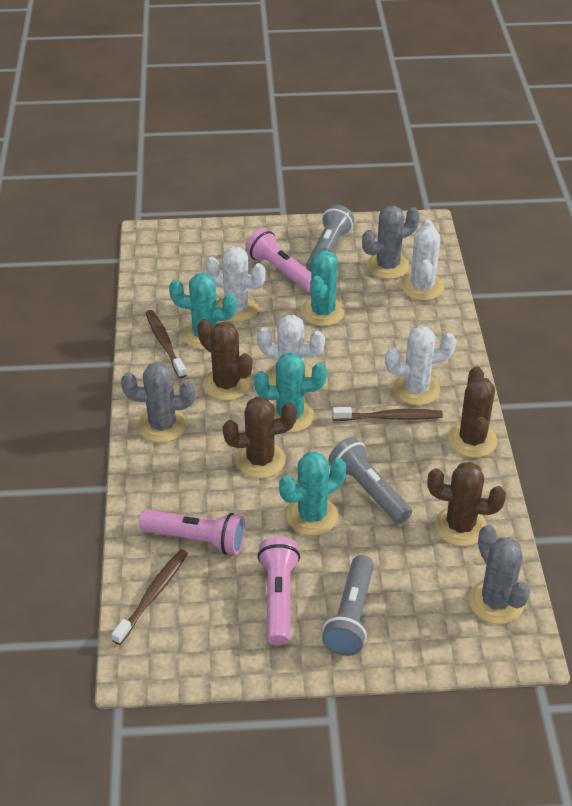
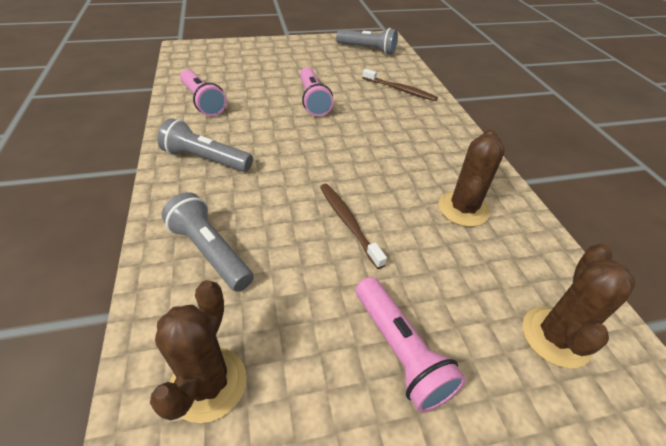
brown cactus: [197,319,252,401] [223,396,297,478] [427,462,506,546] [448,366,497,458] = 4 -> [150,280,246,423] [439,129,505,227] [522,243,635,368] = 3
brown toothbrush: [111,549,188,645] [146,310,186,378] [332,407,443,421] = 3 -> [320,184,387,269] [362,69,438,101] = 2
grey cactus: [121,362,195,443] [362,206,419,279] [468,525,530,624] = 3 -> none = 0
turquoise cactus: [169,273,237,350] [254,352,327,433] [279,451,346,536] [301,250,345,326] = 4 -> none = 0
white cactus: [206,247,266,322] [257,315,325,385] [385,326,456,405] [401,219,444,301] = 4 -> none = 0

